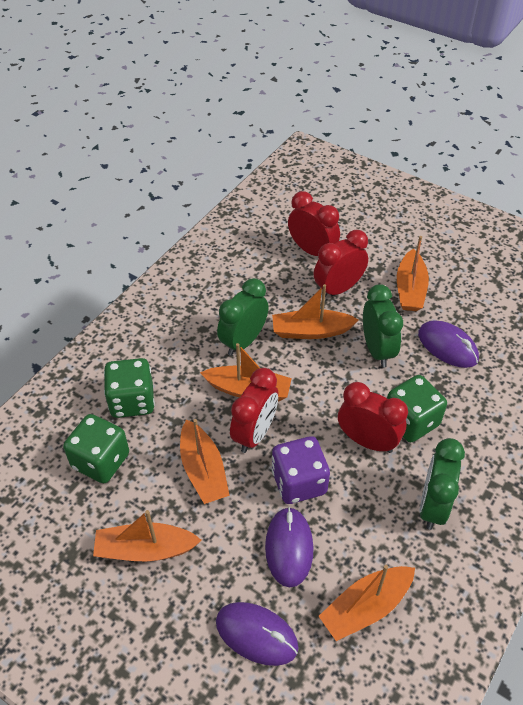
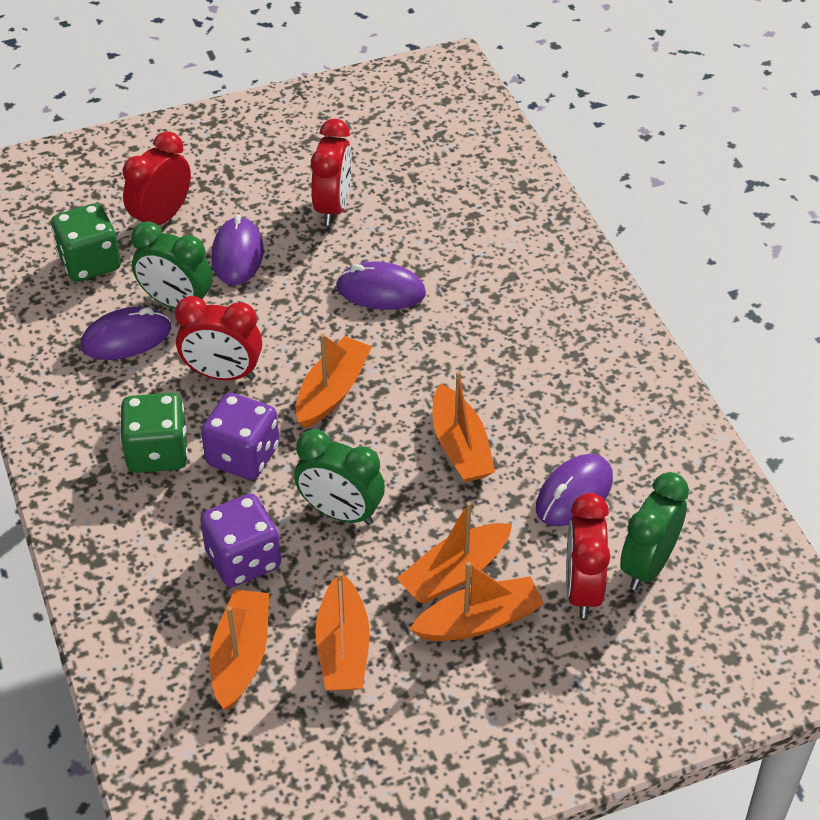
green dice: [63,414,129,483] [104,358,155,418] [387,375,447,442] = 3 -> [51,203,121,282] [120,393,188,473] = 2
purple dice: [272,436,330,504] = 1 -> [200,494,281,587] [201,392,279,480] = 2
purple mouse: [216,602,299,666] [265,507,314,587] [418,320,479,368] = 3 -> [80,307,171,360] [211,214,264,285] [336,261,426,310] [536,454,613,526] = 4

